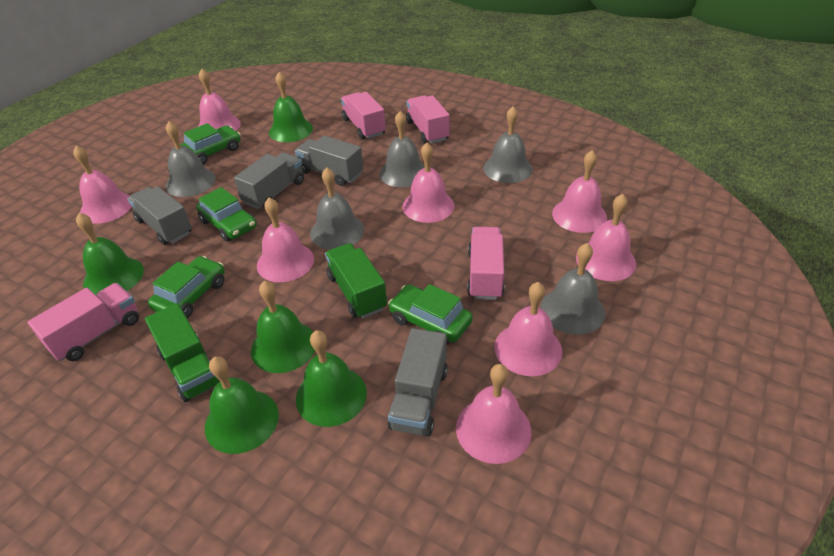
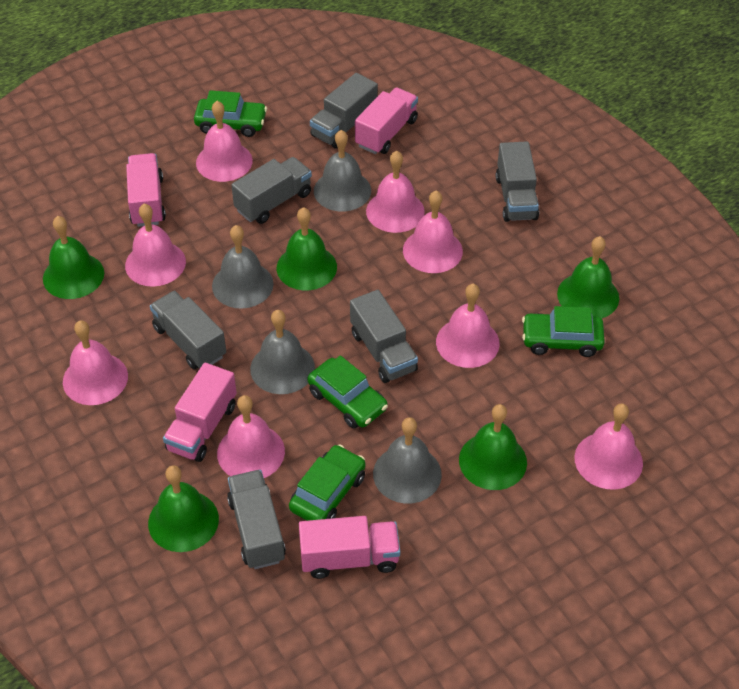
green truck: [145,303,220,402] [325,243,387,319] = 2 -> none = 0
grey bell: [166,121,216,197] [310,167,364,250] [379,111,425,187] [483,106,532,183] [540,243,605,335] = 5 -> [212,225,274,309] [250,310,315,394] [314,130,371,212] [373,417,442,503] = 4
grey truck: [128,186,192,245] [234,152,304,209] [295,135,363,186] [388,328,448,437] = 4 -> [150,291,226,369] [227,470,286,569] [232,157,312,224] [310,73,378,148] [350,290,418,383] [496,141,539,222] = 6

